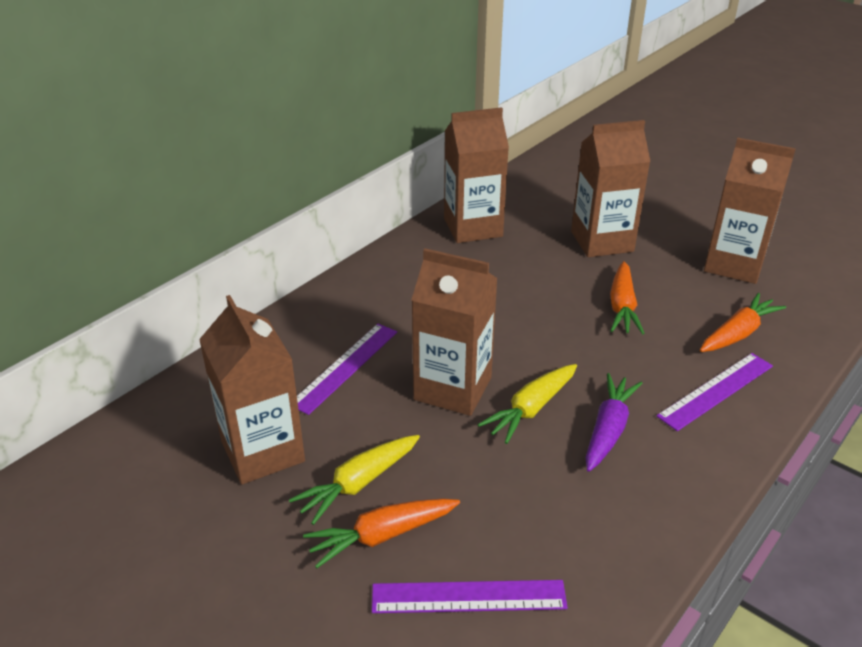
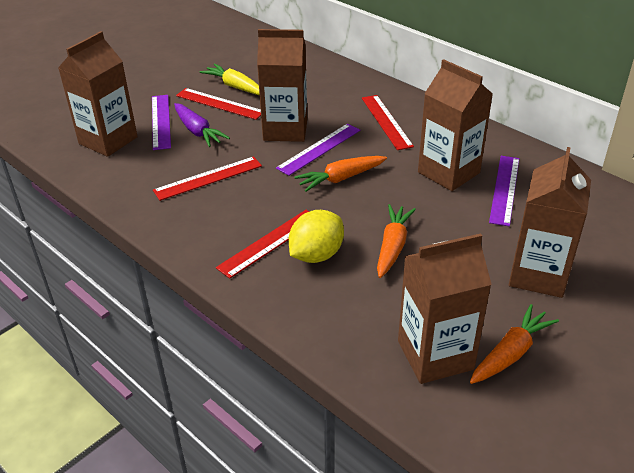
red ruler: none = 0 -> [153,156,262,201] [176,88,261,120] [216,210,310,279] [362,95,414,150] = 4
yellow carrot: [289,435,420,525] [478,364,577,444] = 2 -> [200,63,260,95] = 1
yellow lemon: none = 0 -> [289,210,344,263] = 1

